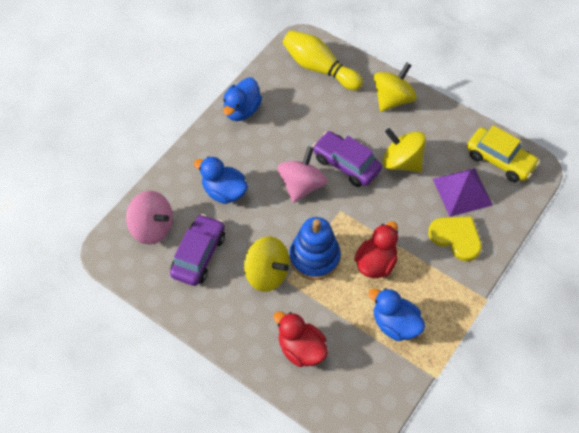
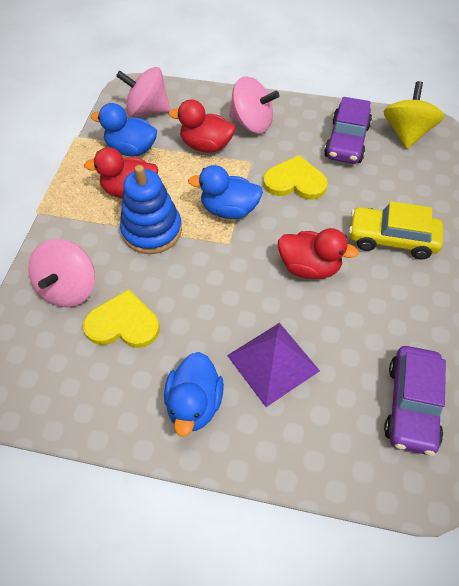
pink spinning top: [126,191,173,245] [277,147,327,203] = 2 -> [28,239,95,307] [116,67,171,117] [229,76,279,134] = 3
red duck: [273,312,328,367] [354,221,398,278] = 2 -> [84,147,158,198] [169,99,235,153] [278,228,359,279] = 3
yellow bowling pin: [283,30,363,90] = 1 -> none = 0
yellow heart: [428,216,482,261] = 1 -> [83,289,160,348] [263,155,328,200] = 2
yellow spinning top: [244,237,290,292] [374,63,417,112] [383,128,426,172] = 3 -> [384,81,444,149] = 1

